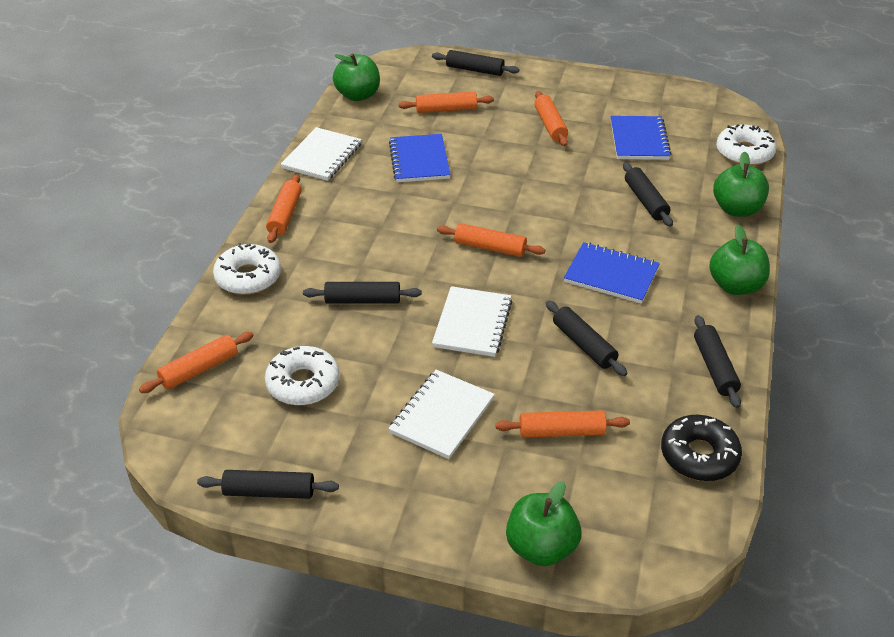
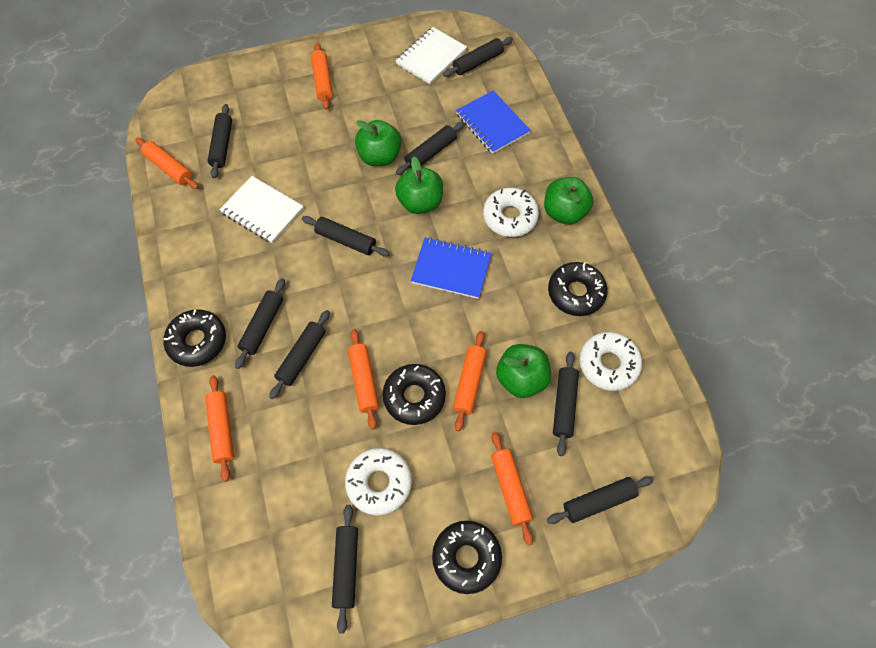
black donut: [661,415,742,481] = 1 -> [163,309,226,367] [383,364,446,425] [432,521,502,594] [548,262,608,316] = 4
black rolling pin: [197,470,339,499] [303,282,422,304] [432,50,519,76] [546,300,627,376] [623,162,673,227] [694,315,741,408] = 6 -> [207,104,232,178] [235,278,285,369] [269,310,330,399] [302,216,389,256] [332,505,358,633] [396,121,465,175] [443,37,513,77] [547,476,654,524] [553,352,579,456] = 9
blue notebook: [389,134,451,182] [564,242,660,304] [611,116,672,160] = 3 -> [411,237,492,299] [456,90,531,154] = 2
white notebook: [281,127,362,181] [388,370,495,459] [432,286,512,357] = 3 -> [219,176,303,243] [395,27,467,84] = 2

